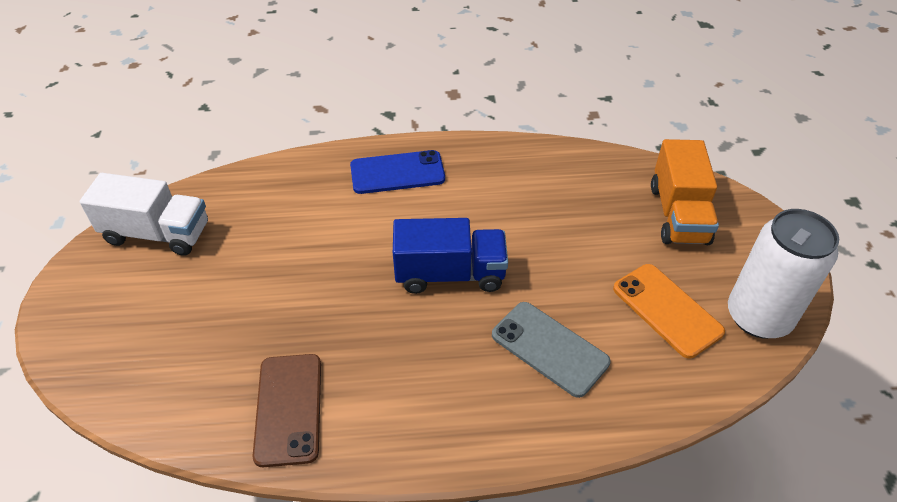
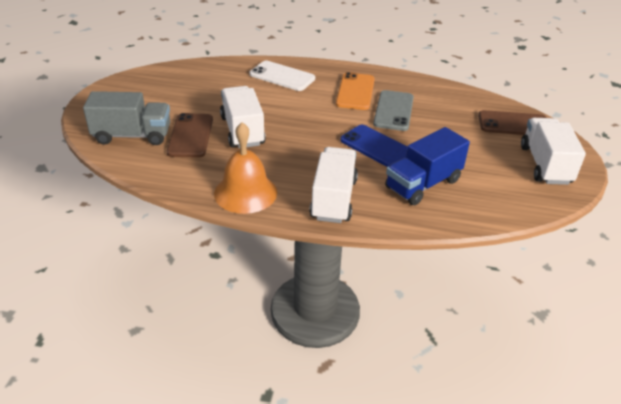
brown phone: [253,354,321,467] = 1 -> [167,113,213,158] [478,110,547,135] = 2
grey truck: none = 0 -> [83,91,170,145] = 1
orange bell: none = 0 -> [214,122,277,214] = 1
orange truck: [651,139,719,245] = 1 -> none = 0
white can: [728,209,839,338] = 1 -> none = 0
white phone: none = 0 -> [250,61,315,91] = 1
white truck: [79,173,208,256] = 1 -> [220,86,266,148] [309,147,358,223] [521,118,586,185] = 3

